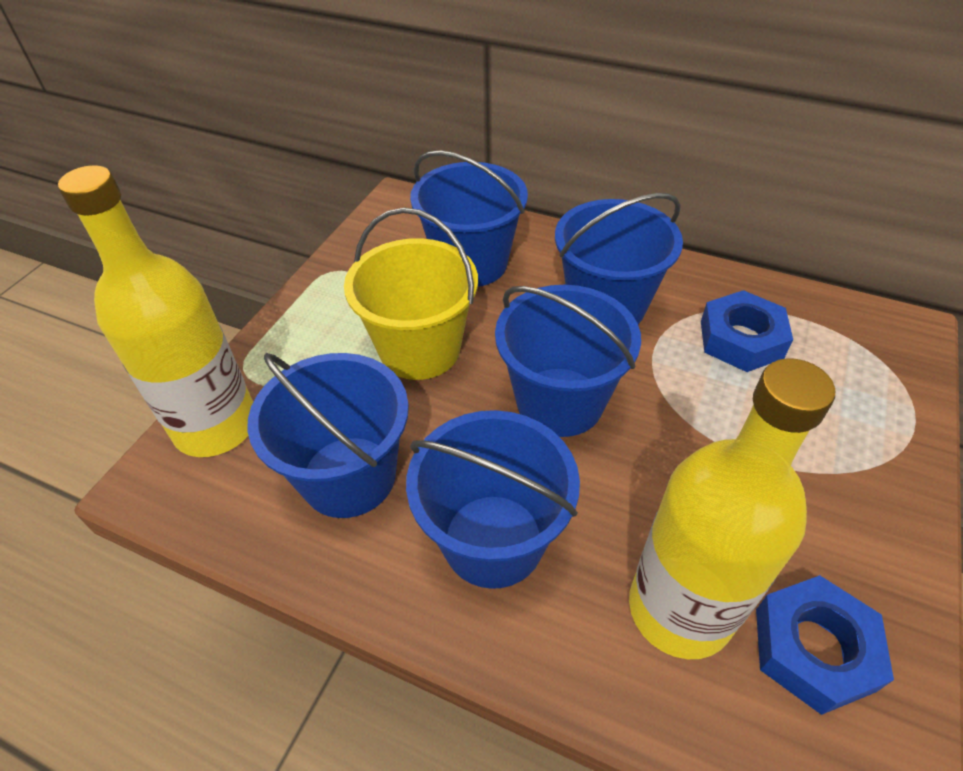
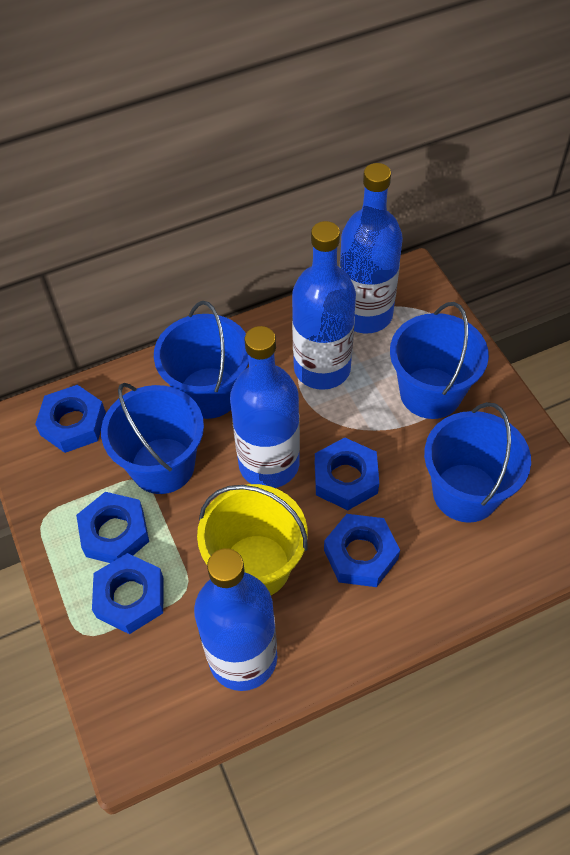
blue bottle: none = 0 -> [194,548,277,691] [230,326,300,488] [292,221,356,390] [340,163,403,333] = 4
blue bucket: [248,353,409,518] [406,410,580,589] [410,150,528,287] [495,285,641,437] [555,193,683,324] = 5 -> [101,383,204,494] [154,301,249,419] [390,302,489,419] [424,402,531,523] = 4
blue nut: [701,290,793,372] [756,575,894,715] = 2 -> [35,385,106,453] [76,492,149,563] [92,553,163,634] [315,437,379,510] [324,514,400,587] = 5
yellow bottle: [58,165,253,457] [629,358,835,659] = 2 -> none = 0

